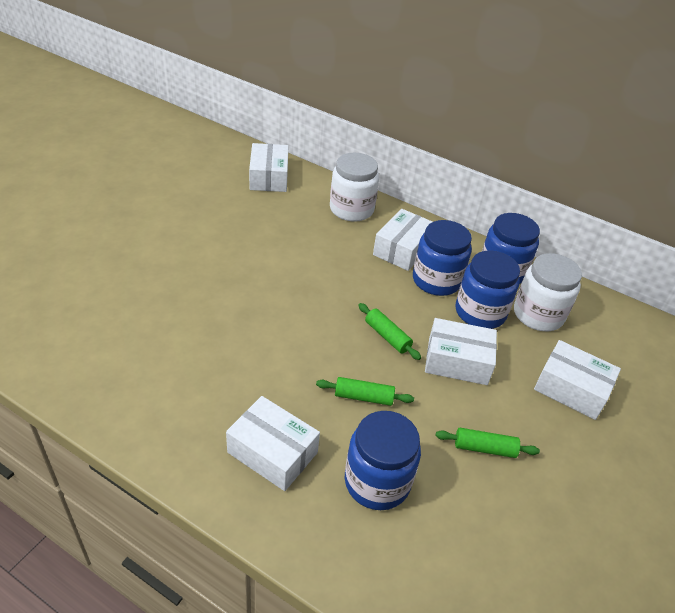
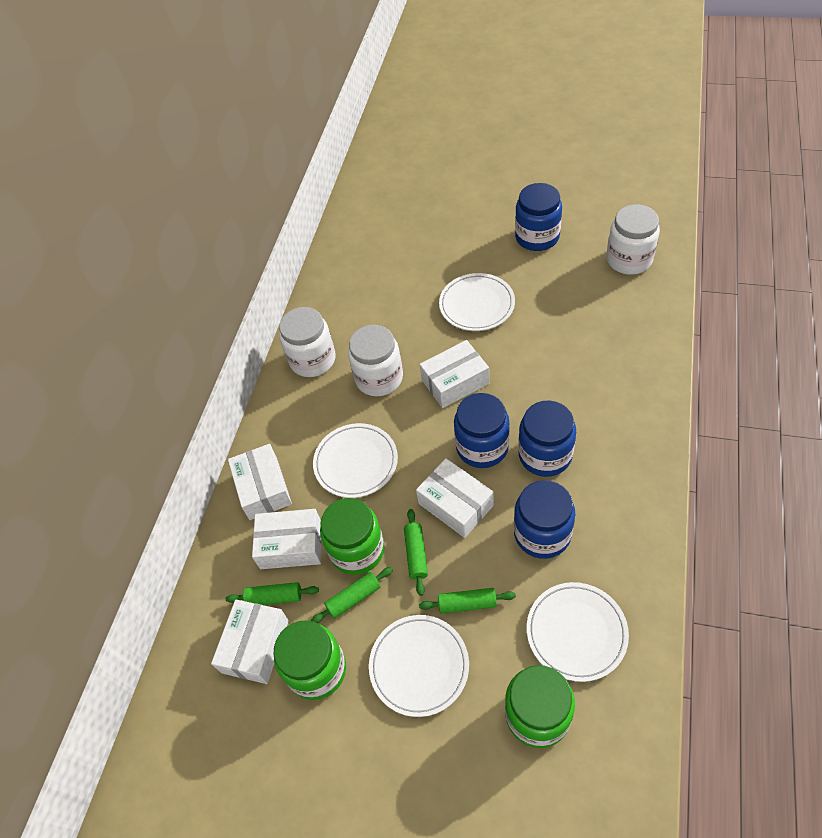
green jar: none = 0 -> [274,620,346,700] [320,498,385,575] [505,665,575,748] = 3
green rolling pin: [316,377,414,406] [358,303,421,360] [436,428,540,458] = 3 -> [226,582,319,605] [311,567,393,623] [404,509,428,596] [419,588,516,614] = 4
white jar: [330,153,379,222] [514,253,582,331] = 2 -> [279,307,335,377] [348,325,403,396] [606,204,660,275] = 3
white plate: none = 0 -> [313,423,398,498] [369,615,469,717] [439,273,515,331] [527,582,629,682] = 4

